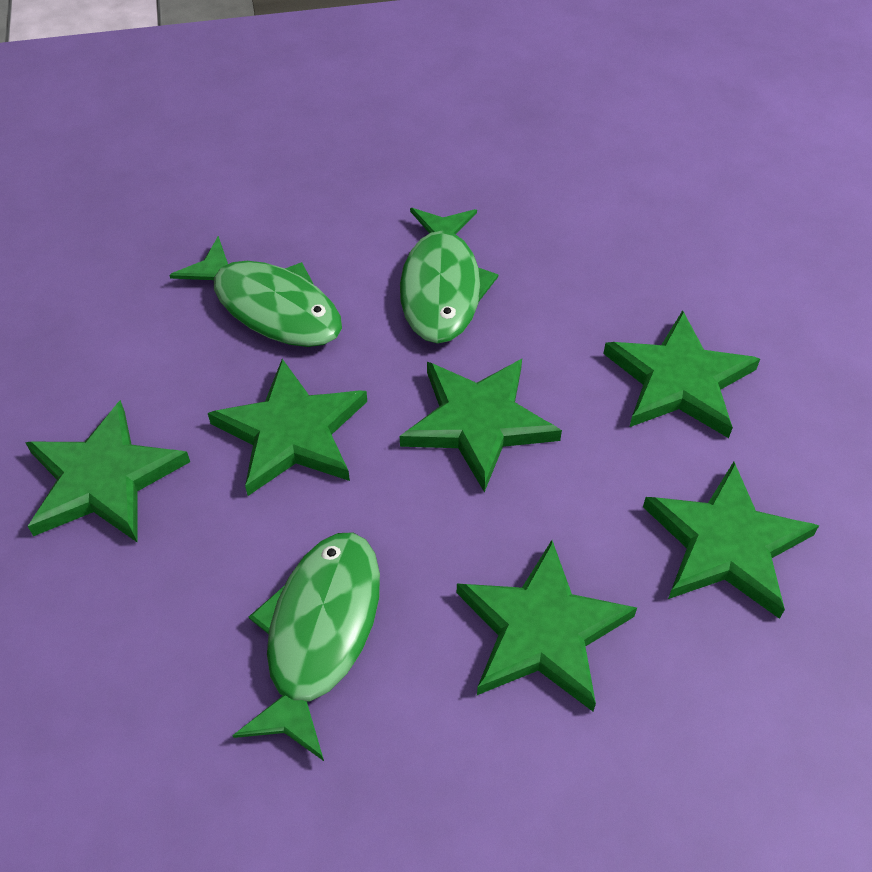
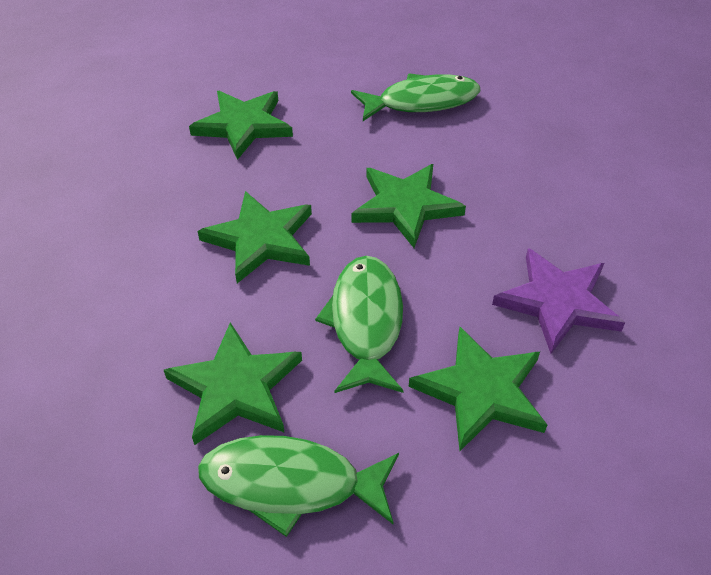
green star: [25,400,190,542] [208,359,367,496] [400,359,562,492] [457,540,637,711] [603,310,760,438] [643,462,819,619] = 6 -> [164,322,302,445] [189,91,293,160] [197,191,312,283] [351,164,466,248] [409,327,547,451] = 5
purple star: none = 0 -> [492,248,625,354] = 1

